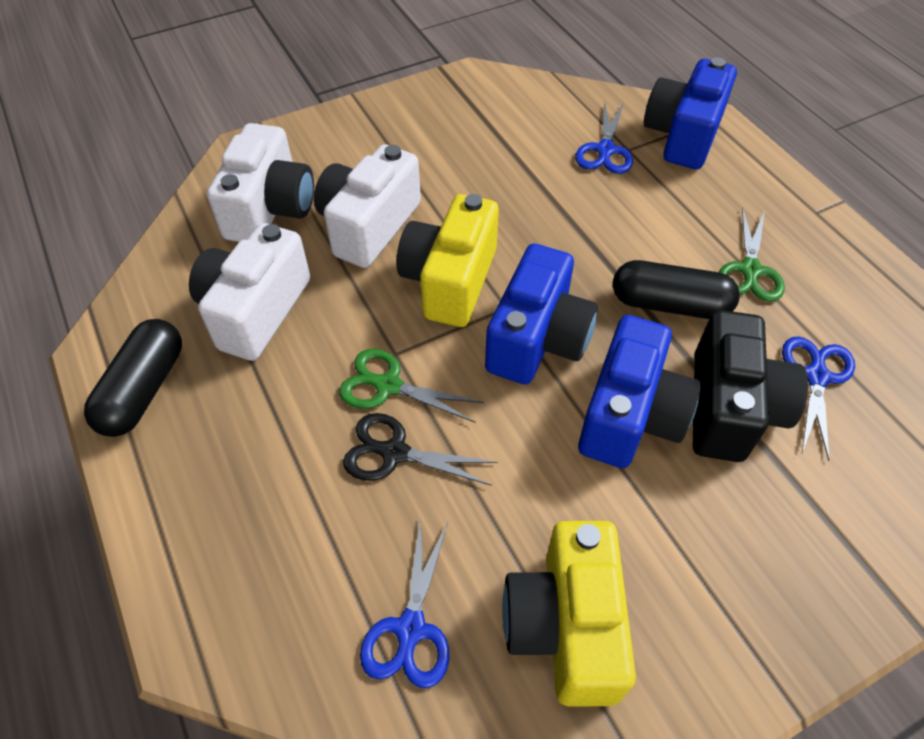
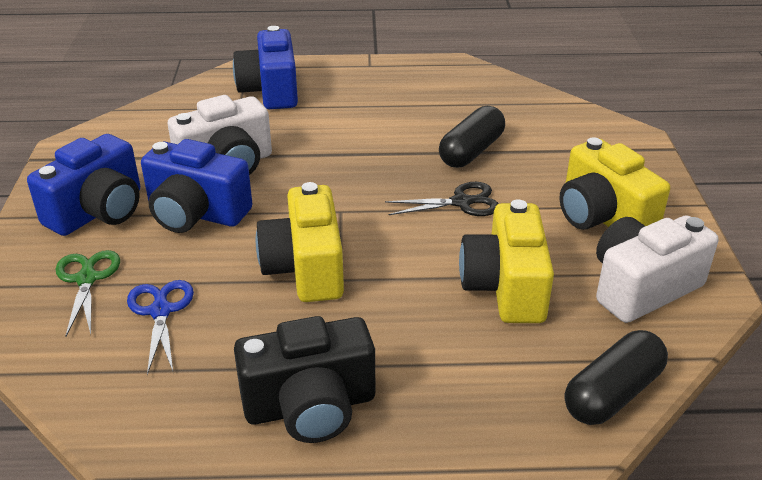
blue scissors: [360,518,449,689] [575,102,633,174] [782,336,855,461] = 3 -> [127,280,194,375] = 1
green scissors: [339,349,484,423] [719,208,785,302] = 2 -> [55,250,120,337] = 1
white camera: [189,223,310,361] [207,123,314,242] [314,144,421,268] = 3 -> [168,95,272,175] [596,215,718,323] = 2
yellow camera: [396,194,499,327] [502,521,636,707] = 2 -> [256,182,344,302] [459,200,554,323] [560,137,670,230] = 3

